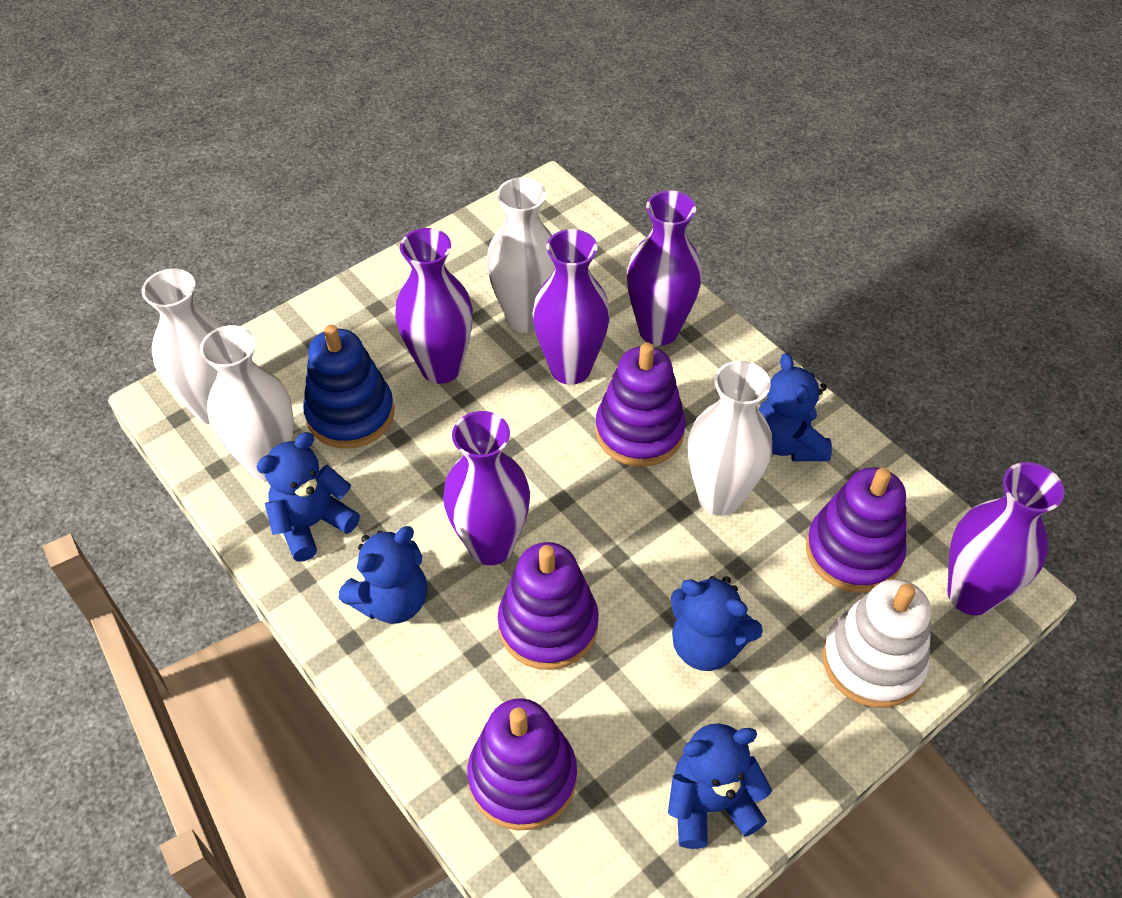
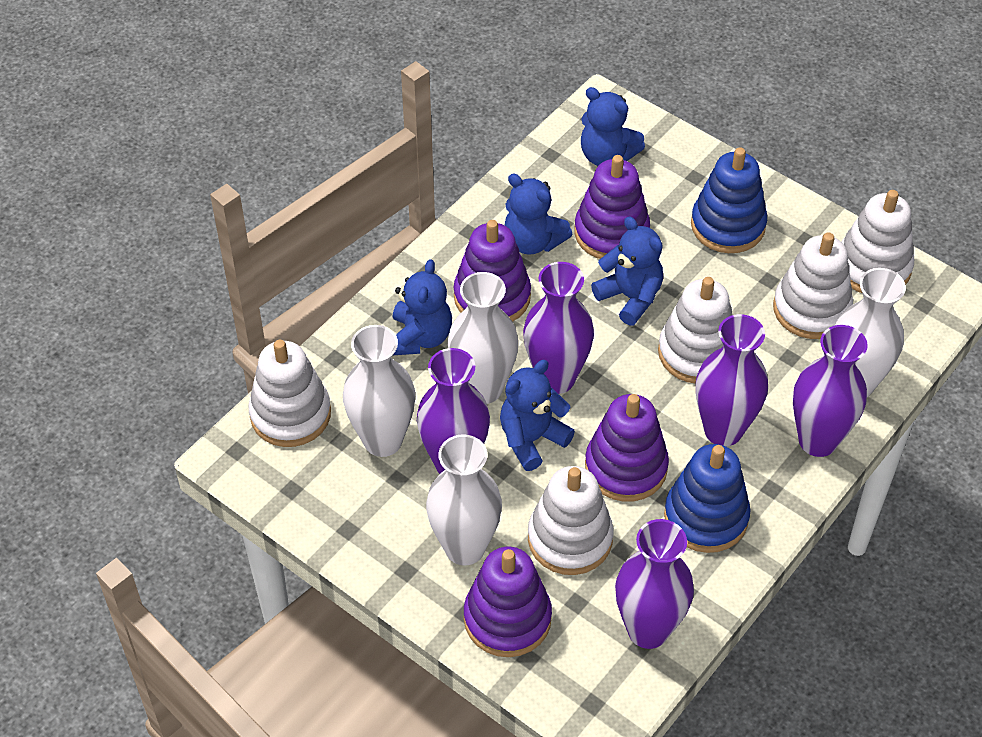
blue stacking toy: [303,325,394,449] = 1 -> [664,444,750,553] [691,147,767,253] = 2
white stacking toy: [822,579,931,708] = 1 -> [248,340,331,447] [528,466,614,575] [658,277,733,383] [773,232,853,339] [841,190,914,293] = 5

